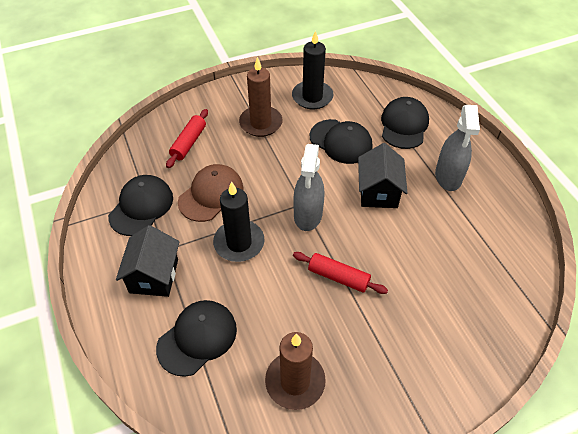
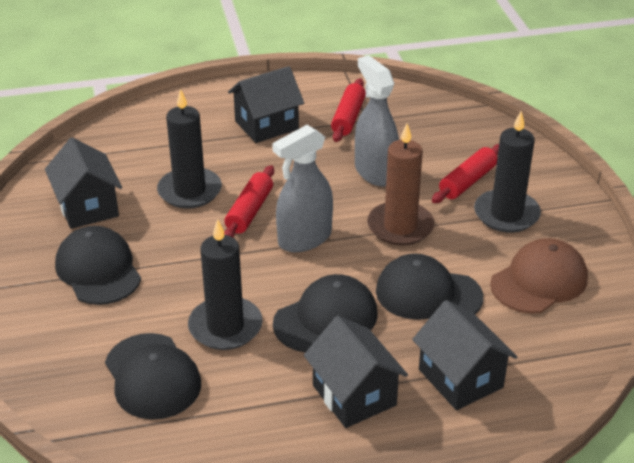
black candle: [213,181,265,262] [292,30,334,109] = 2 -> [157,89,222,209] [188,219,263,350] [474,111,541,233] = 3
black house: [116,225,180,297] [358,143,407,208] = 2 -> [45,137,122,229] [228,66,304,143] [304,316,408,428] [412,300,517,410] = 4
brown candle: [239,57,282,137] [265,332,326,410] = 2 -> [367,123,435,246] = 1
red rolling pin: [166,109,208,168] [293,252,388,294] = 2 -> [224,165,274,237] [331,78,366,142] [432,144,499,203] = 3

